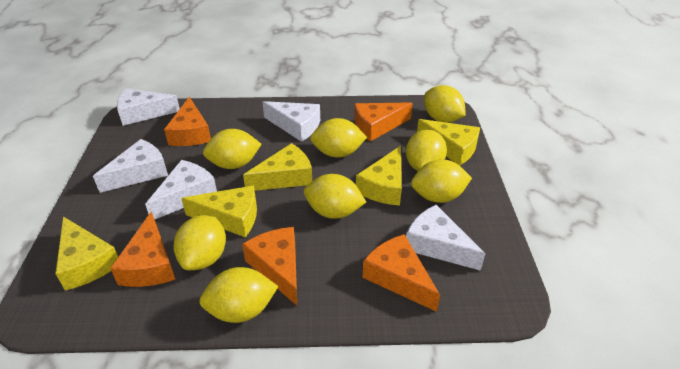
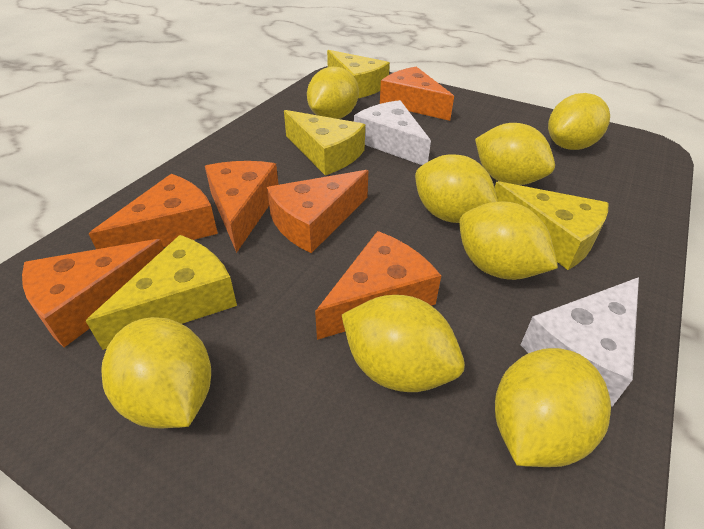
orange cheese: [110,211,175,287] [164,97,211,146] [242,227,297,305] [354,102,413,142] [363,234,440,312] = 5 -> [22,239,164,347] [89,174,218,249] [205,161,279,253] [267,170,369,253] [315,231,441,340] [380,67,454,121] = 6
white cheese: [93,139,168,193] [117,88,180,126] [145,160,217,220] [262,101,320,142] [406,205,485,271] = 5 -> [354,100,431,165] [521,277,639,407] = 2
yellow cheese: [55,217,118,290] [181,186,257,238] [243,143,312,191] [356,146,402,206] [417,119,480,166] = 5 -> [86,235,237,350] [284,110,365,175] [327,50,390,98] [495,181,609,270] = 4

